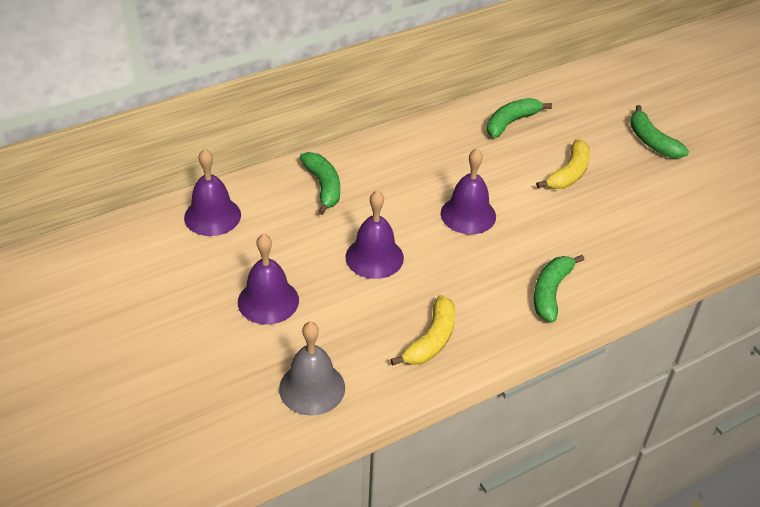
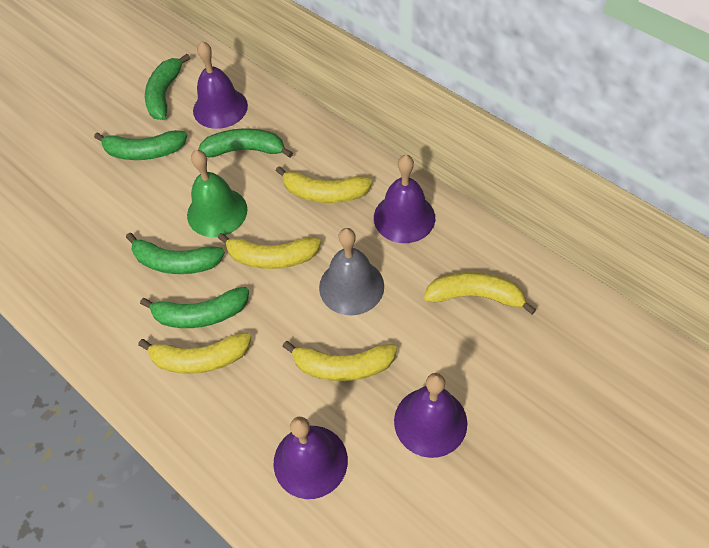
green banana: [299,152,340,215] [487,98,552,138] [534,255,584,323] [630,105,689,158] = 4 -> [94,130,188,160] [126,233,225,274] [140,287,249,328] [145,54,190,120] [198,129,293,158] = 5
green bell: none = 0 -> [187,150,248,237] = 1
yellow banana: [390,295,455,366] [536,139,590,189] = 2 -> [138,332,251,374] [218,233,321,269] [276,166,373,203] [282,341,397,381] [424,272,536,315] = 5

